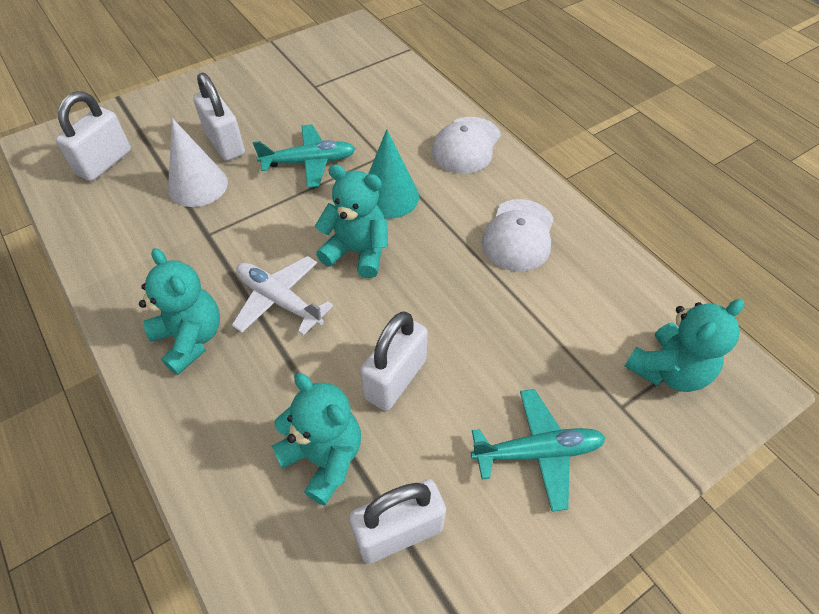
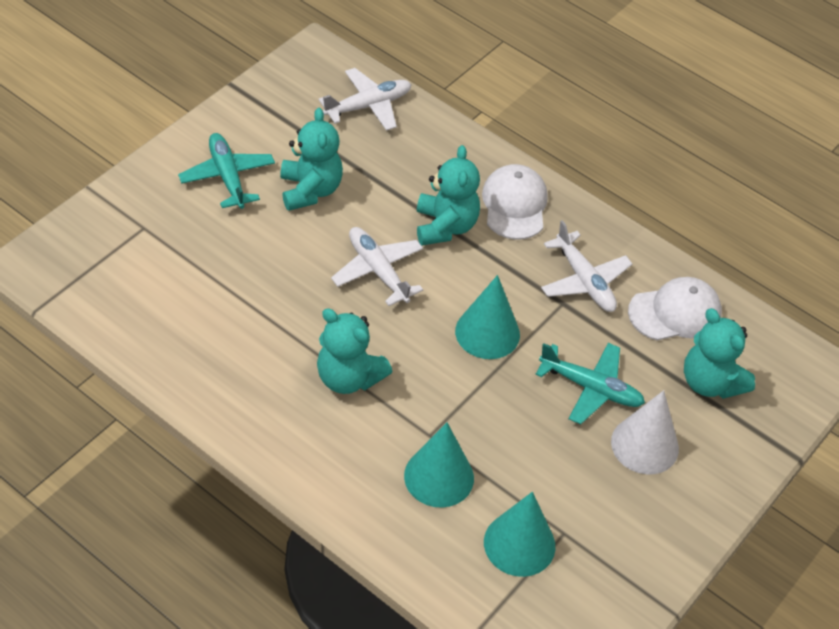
turquoise cone: [368,129,419,219] = 1 -> [404,422,474,508] [455,275,520,359] [484,492,555,577] = 3
white padlock: [56,91,131,181] [193,72,245,161] [349,479,446,563] [360,312,428,411] = 4 -> none = 0
white plane: [232,256,333,336] = 1 -> [319,68,412,131] [331,227,423,306] [541,220,632,312] = 3

